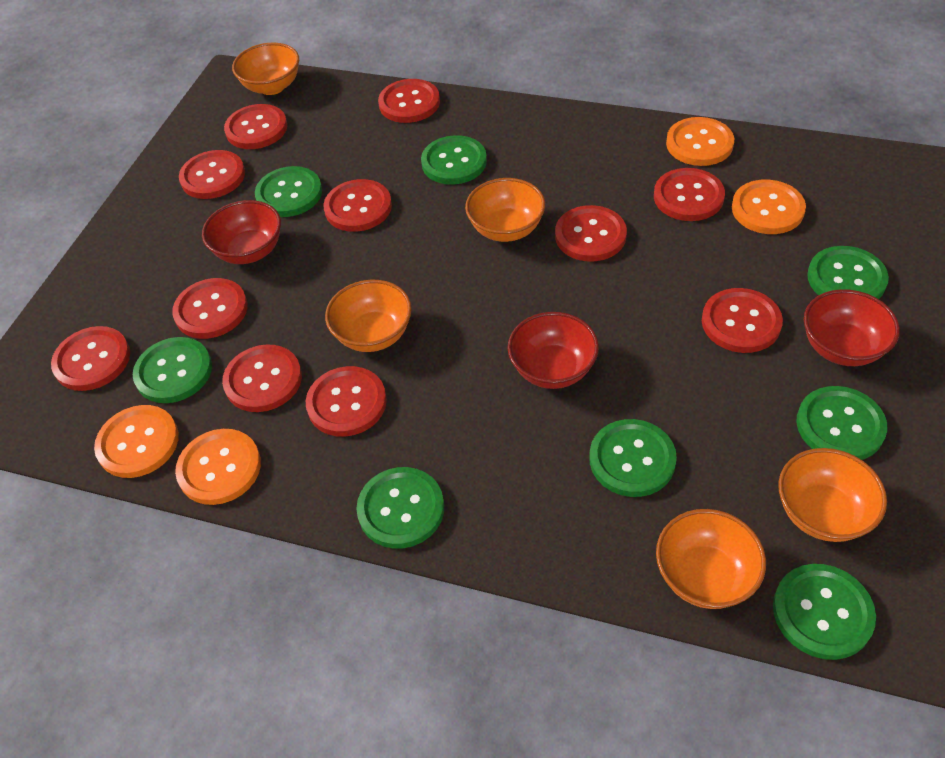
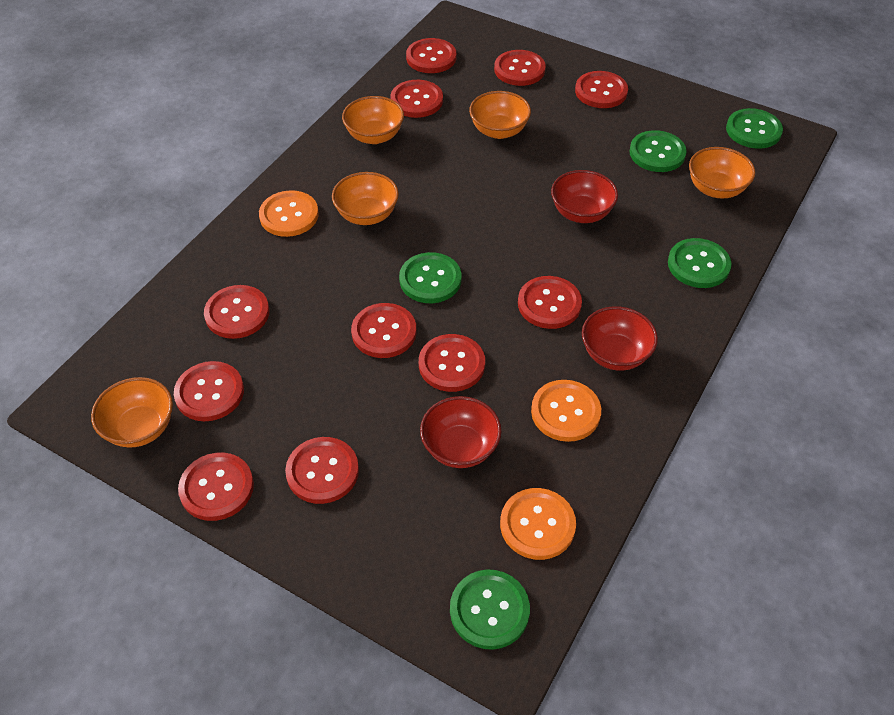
green button: [133,337,212,403] [255,166,322,217] [356,467,444,549] [421,135,487,185] [589,419,677,497] [773,564,876,660] [796,386,887,460] [807,246,889,299] = 8 -> [399,252,462,303] [450,570,530,650] [629,130,687,172] [668,238,731,288] [726,108,783,149] = 5
orange button: [94,405,179,478] [175,429,261,505] [666,117,734,166] [732,180,806,234] = 4 -> [259,190,319,237] [500,488,576,560] [531,380,601,442] = 3

